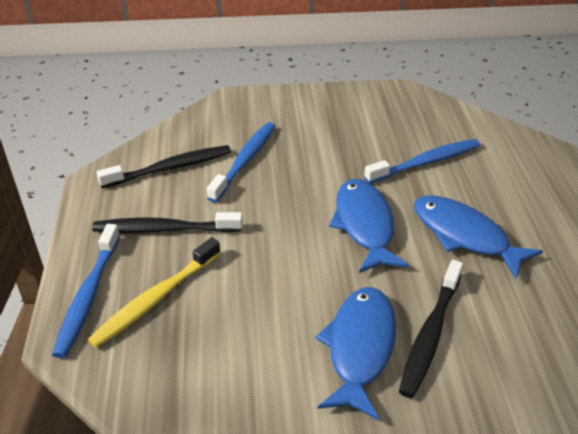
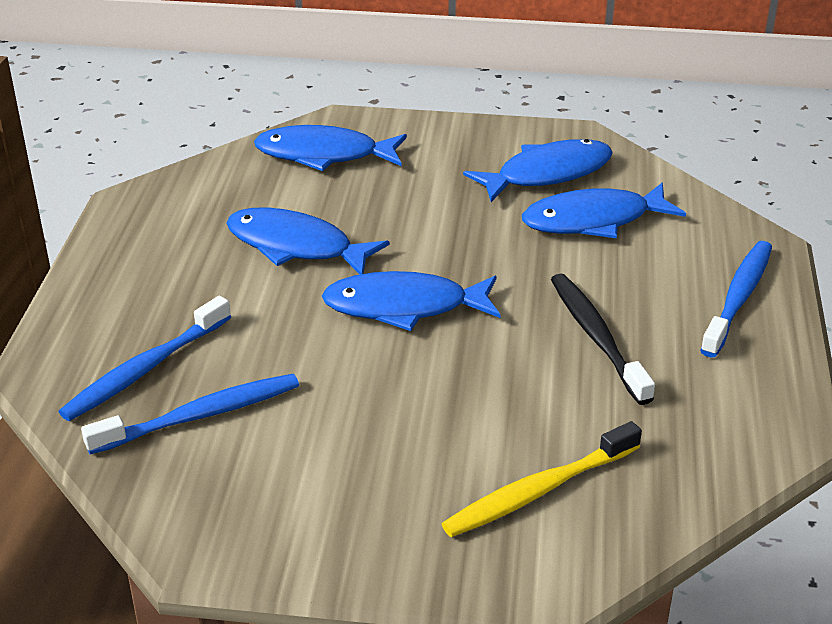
black toothbrush: [92,212,243,233] [97,145,231,188] [399,260,463,398] = 3 -> [551,274,655,405] = 1
blue fish: [315,287,396,420] [329,179,409,273] [414,196,543,279] = 3 -> [227,207,390,274] [254,125,407,171] [322,271,501,331] [463,139,613,202] [522,183,686,238] = 5

